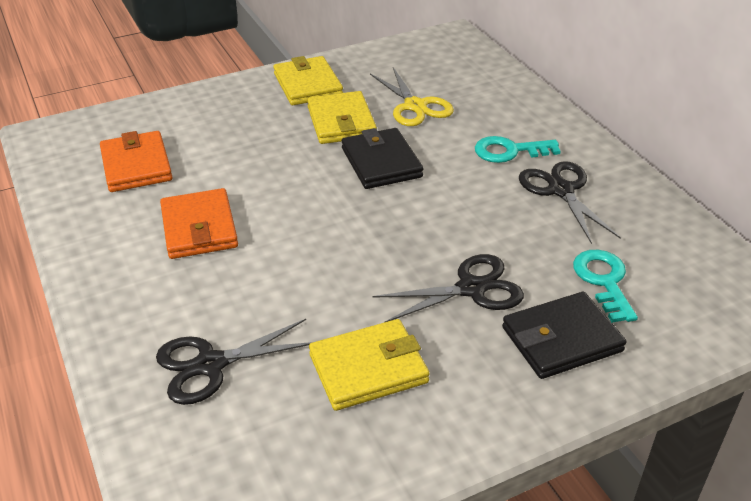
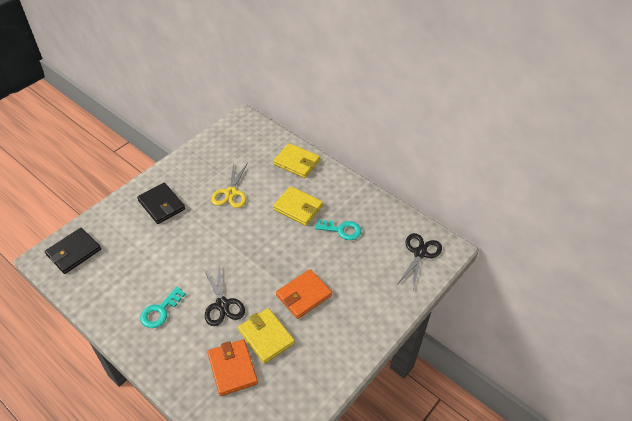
black scissors: [156,319,313,405] [372,254,524,322] [519,161,621,244] = 3 -> [203,265,245,326] [398,233,442,290] = 2

